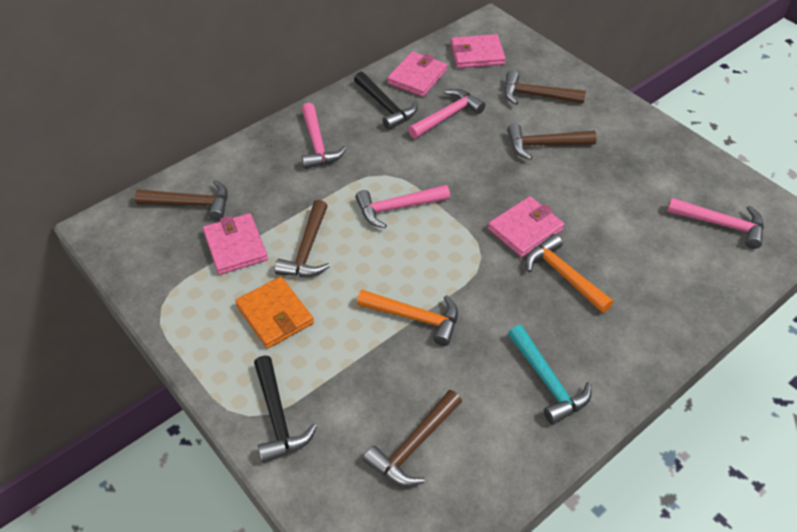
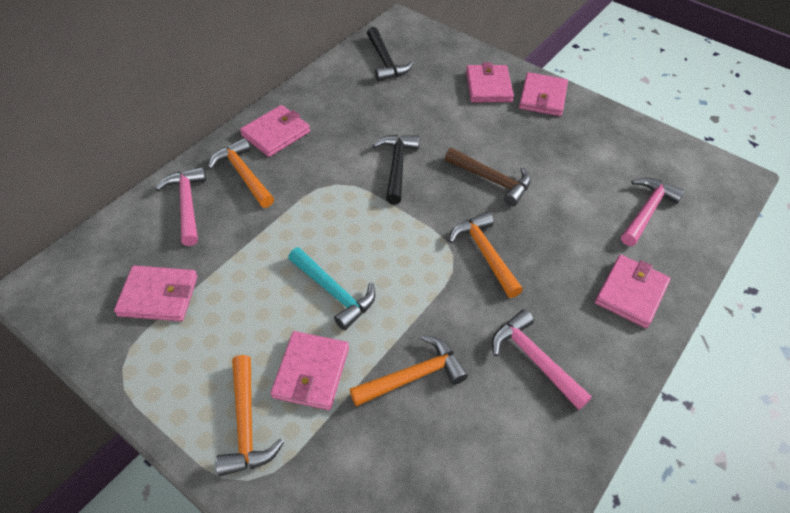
brown hammer: [135,180,228,221] [275,200,330,277] [363,390,462,486] [504,71,586,105] [507,124,596,160] = 5 -> [445,148,531,206] = 1
orange hammer: [357,290,458,346] [525,234,613,313] = 2 -> [208,138,274,208] [216,355,284,476] [349,335,468,407] [449,212,523,298] = 4
orange wallet: [235,276,314,349] = 1 -> none = 0
pink hammer: [302,103,347,169] [355,185,450,228] [408,89,486,139] [667,198,764,249] = 4 -> [155,167,206,246] [492,309,592,410] [621,177,685,246] = 3
pink wallet: [203,213,268,275] [387,52,447,97] [451,34,506,68] [488,196,564,257] = 4 -> [114,265,198,321] [240,105,310,157] [271,331,349,410] [466,62,514,102] [519,72,568,116] [595,255,671,328] = 6

